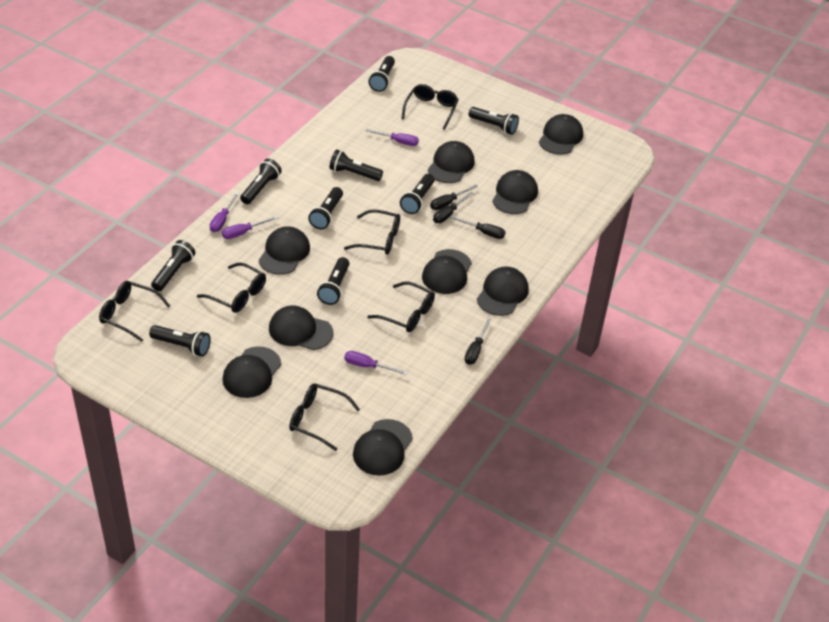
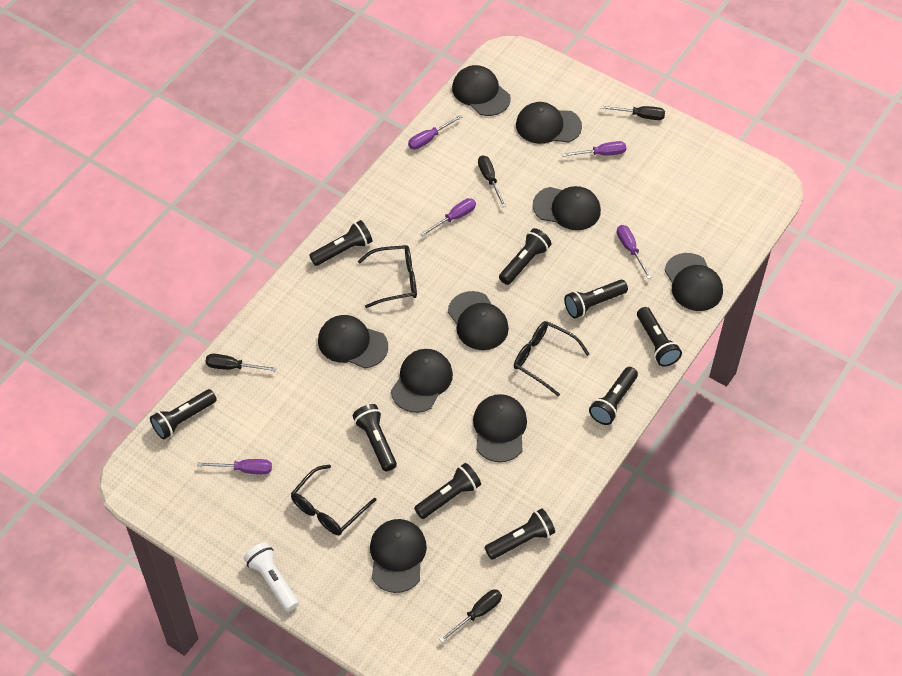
black glasses: [99,281,170,342] [197,263,266,313] [289,383,360,451] [344,209,400,255] [367,282,435,332] [401,84,459,130] = 6 -> [291,464,377,535] [358,245,417,308] [514,321,589,397] = 3
purple screwdriver: [210,193,239,232] [222,216,278,239] [344,351,408,375] [365,129,419,146] = 4 -> [197,459,272,474] [408,115,462,150] [420,198,476,236] [562,141,626,157] [617,225,652,279] = 5
white flashlight: none = 0 -> [244,542,299,612] = 1

